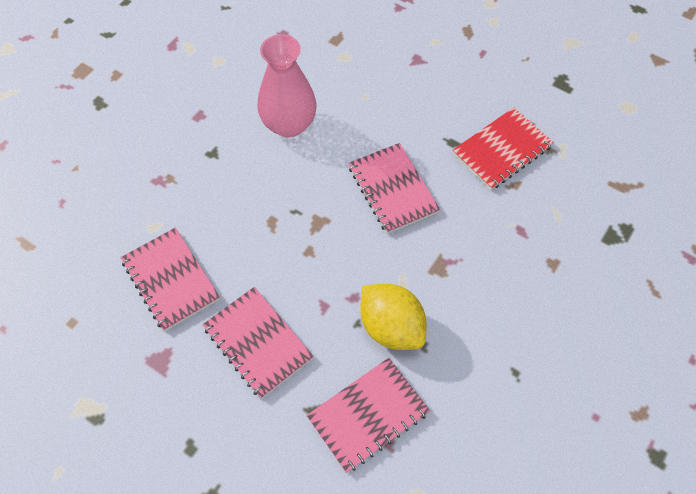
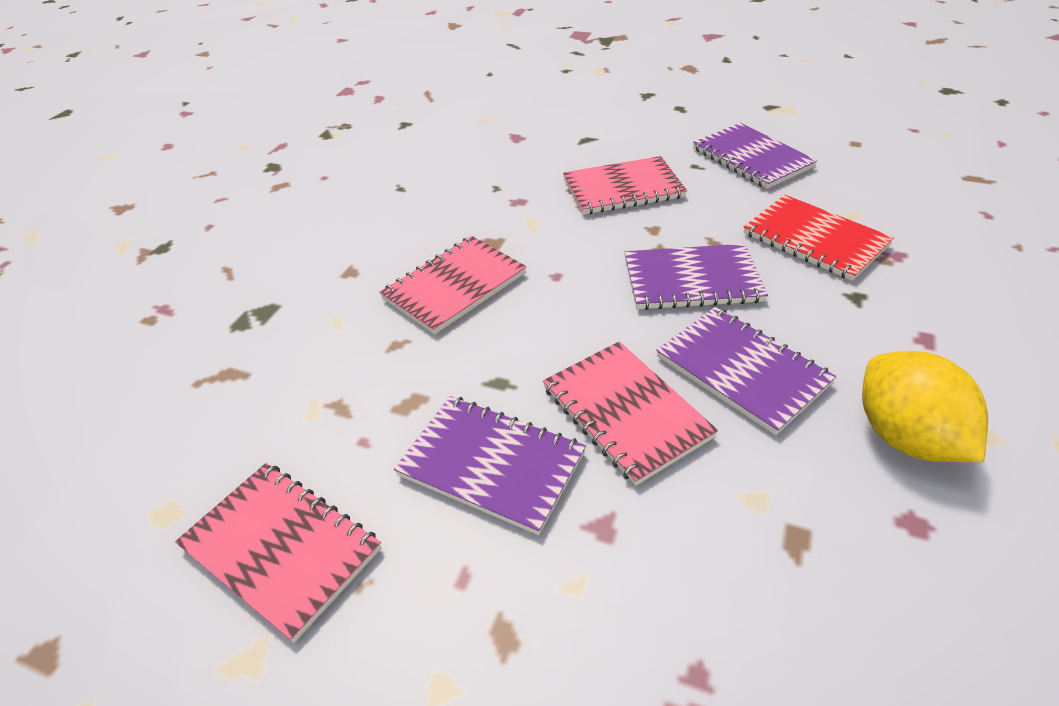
pink vase: [257,34,317,137] = 1 -> none = 0
purple notebook: none = 0 -> [394,396,586,535] [625,244,768,310] [656,307,836,435] [693,123,817,189] = 4

